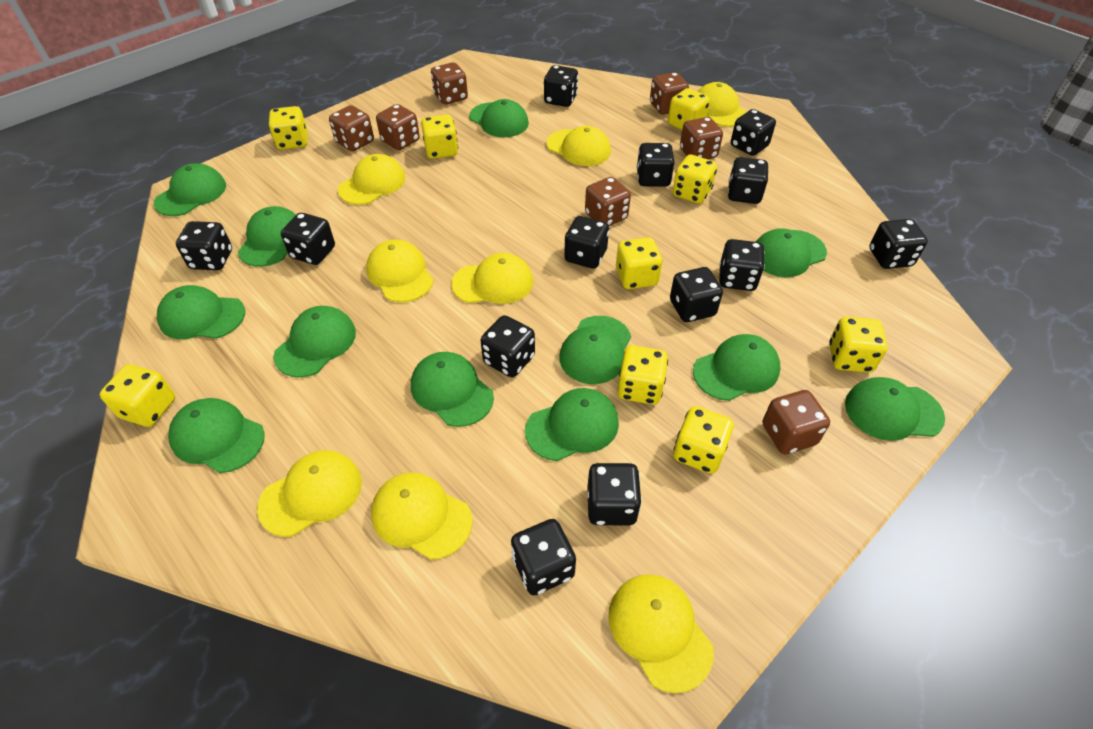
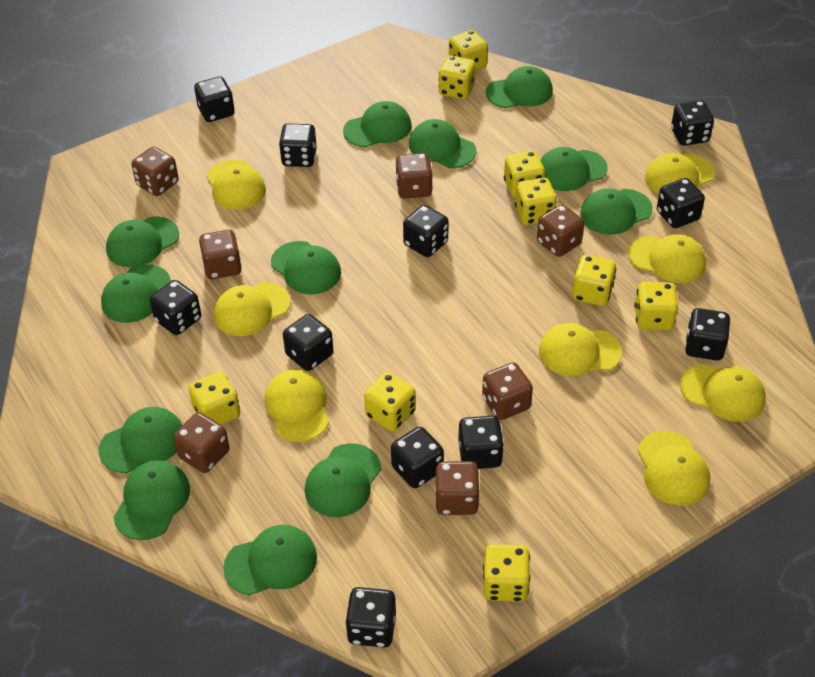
black dice: [176,221,232,270] [281,213,335,265] [481,315,535,377] [511,519,576,595] [544,65,578,107] [564,216,609,269] [587,463,642,526] [637,143,675,187] [670,267,723,322] [719,239,765,291] [728,157,769,204] [731,109,776,156] [869,219,928,269] = 13 -> [150,280,201,335] [194,77,235,122] [279,123,317,167] [283,314,333,371] [345,587,396,648] [391,427,444,488] [403,205,449,257] [458,416,504,469] [657,178,705,228] [671,101,714,146] [685,308,731,360] = 11

